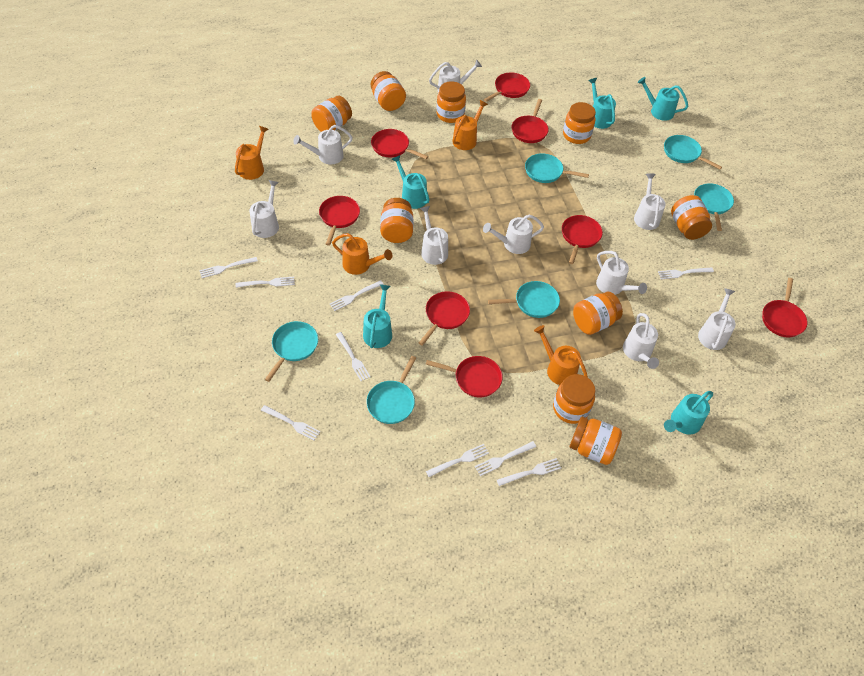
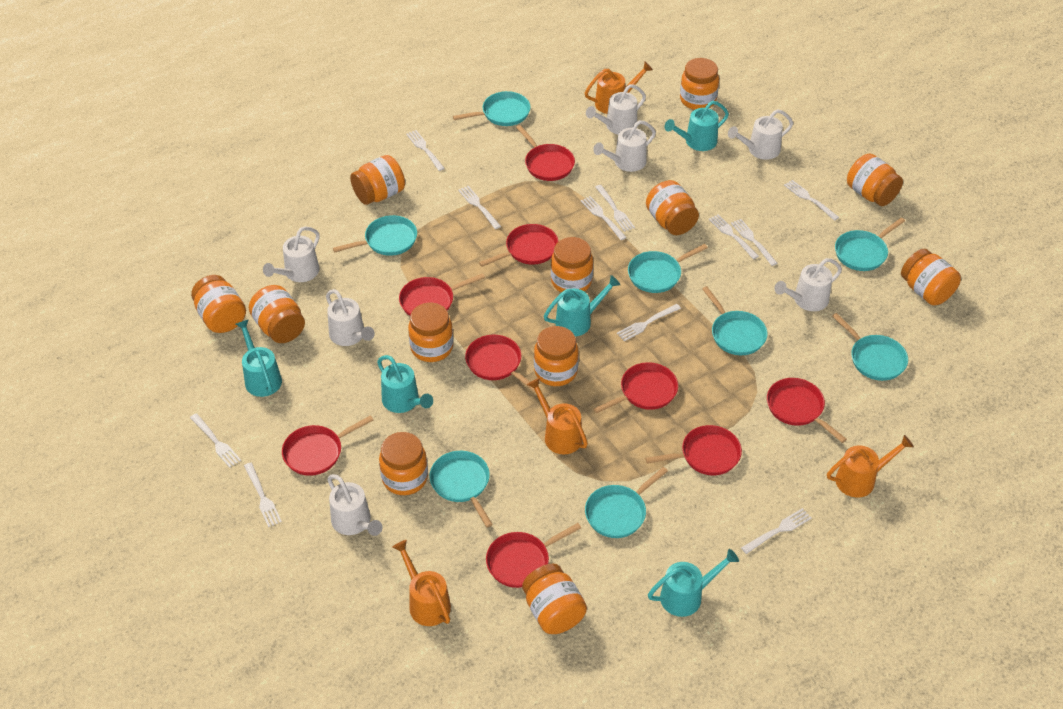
orange jar: [311,96,352,132] [371,71,406,111] [380,198,413,243] [436,81,466,123] [553,374,595,424] [563,102,596,144] [569,416,622,465] [573,292,623,335] [671,195,712,240] = 9 -> [191,275,246,333] [249,285,305,343] [350,155,405,205] [379,432,428,495] [408,302,453,362] [522,563,587,634] [534,326,579,386] [551,237,593,293] [646,180,699,235] [680,58,719,110] [847,154,903,206] [901,249,961,305] = 12
red pan: [319,196,360,245] [371,129,428,159] [419,291,470,346] [426,356,503,397] [484,72,530,102] [512,99,549,143] [562,215,603,264] [762,278,807,337] = 8 -> [282,415,373,476] [399,273,485,316] [465,335,541,393] [479,224,559,267] [486,523,581,588] [516,125,575,181] [593,362,678,414] [645,425,742,475] [767,378,847,443] = 9
turquoise pan: [264,321,318,382] [366,356,416,424] [488,281,560,318] [525,153,589,183] [664,135,722,170] [694,183,734,231] = 6 -> [333,215,417,256] [429,451,493,527] [453,91,531,126] [585,467,668,538] [628,244,708,293] [702,286,767,355] [832,313,908,381] [835,218,905,271] = 8
white fork: [199,257,258,278] [236,277,295,288] [261,405,320,441] [330,280,384,311] [336,332,371,381] [426,444,489,477] [475,441,536,476] [497,458,561,486] [658,267,714,279] = 9 -> [190,413,241,468] [244,463,282,527] [406,130,445,171] [458,186,501,229] [581,196,627,240] [595,185,635,232] [617,304,681,341] [709,214,759,259] [731,219,777,266] [741,508,812,554] [784,180,839,221] = 11
white watering can: [250,180,279,238] [293,125,353,164] [420,206,448,265] [429,59,482,93] [483,215,544,254] [596,251,647,295] [623,313,659,369] [634,173,666,230] [698,288,736,350] = 9 -> [263,226,320,282] [326,289,375,346] [327,474,382,536] [586,84,646,134] [593,120,656,172] [728,109,793,160] [775,258,842,311] = 7

